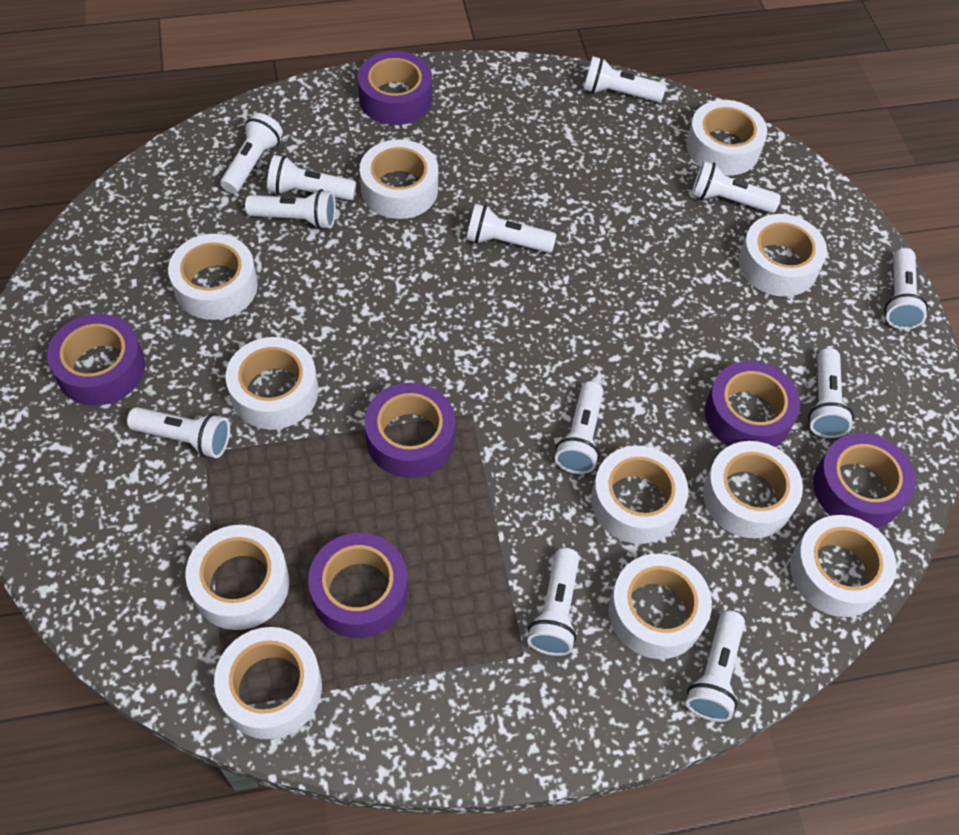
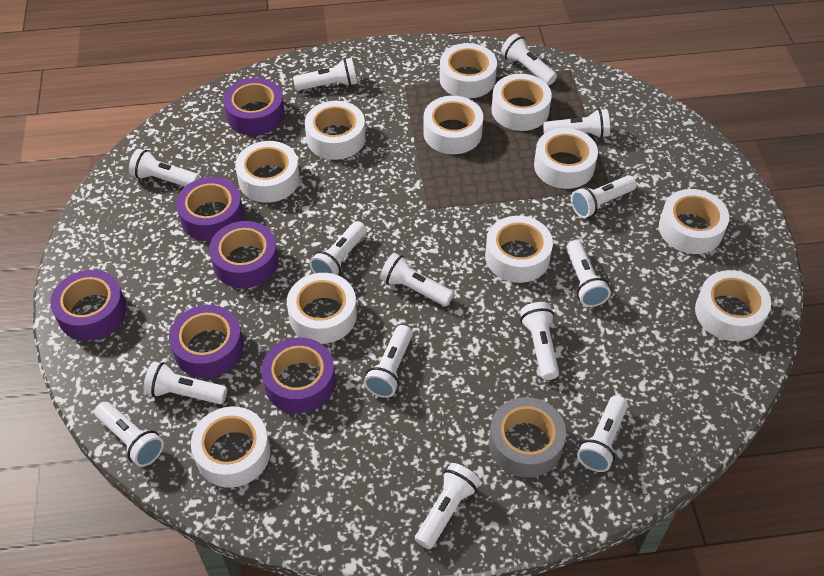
grey tape: none = 0 -> [489,397,566,478] = 1
white flashlight: [127,407,230,458] [220,113,283,194] [245,189,336,230] [267,155,356,200] [466,204,557,253] [527,548,579,656] [555,381,603,474] [583,56,666,102] [686,610,745,722] [692,161,781,213] [808,348,854,438] [884,248,928,329] = 12 -> [94,402,164,467] [129,149,200,186] [144,362,227,404] [293,58,357,91] [309,221,367,276] [364,325,413,398] [380,253,454,306] [415,463,481,549] [501,34,557,85] [520,302,559,380] [543,109,610,138] [566,240,611,307] [571,175,637,218] [577,395,628,472] = 14

